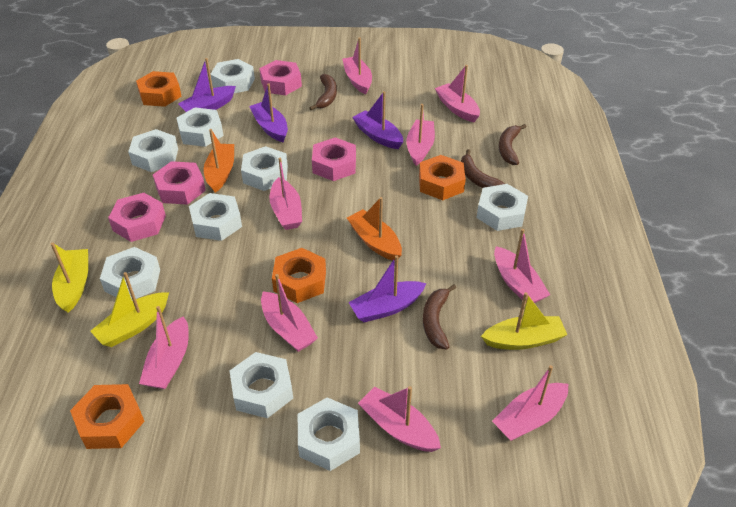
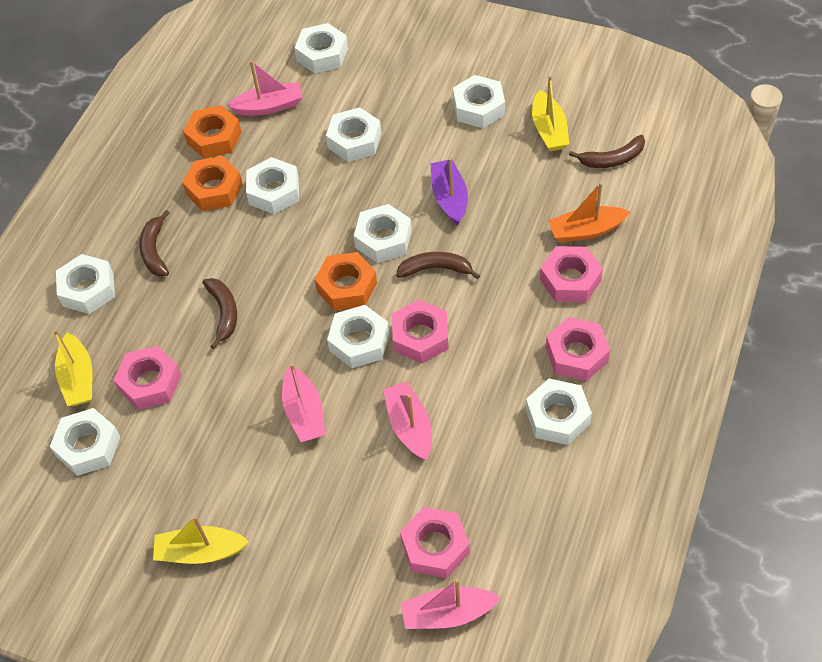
orange boat: [204,129,234,193] [347,197,402,260] = 2 -> [548,182,630,242] = 1
orange nut: [70,384,145,449] [136,71,182,107] [272,248,326,303] [419,155,466,200] = 4 -> [182,156,243,211] [183,105,242,159] [314,252,377,311] = 3
pink boat: [139,306,189,389] [261,274,318,352] [269,158,302,230] [342,37,372,94] [358,386,441,452] [406,104,435,166] [435,65,480,122] [492,365,568,441] [494,229,550,303] = 9 -> [227,60,303,116] [282,364,325,442] [383,381,432,460] [401,579,501,629] = 4
pink nut: [108,193,166,242] [153,161,206,205] [259,60,302,95] [312,137,356,181] = 4 -> [114,346,181,410] [392,299,449,364] [400,507,470,578] [540,246,603,302] [546,317,610,381] = 5
purple boat: [178,58,236,112] [249,83,288,143] [348,255,427,322] [352,91,403,149] = 4 -> [430,158,468,225] = 1

